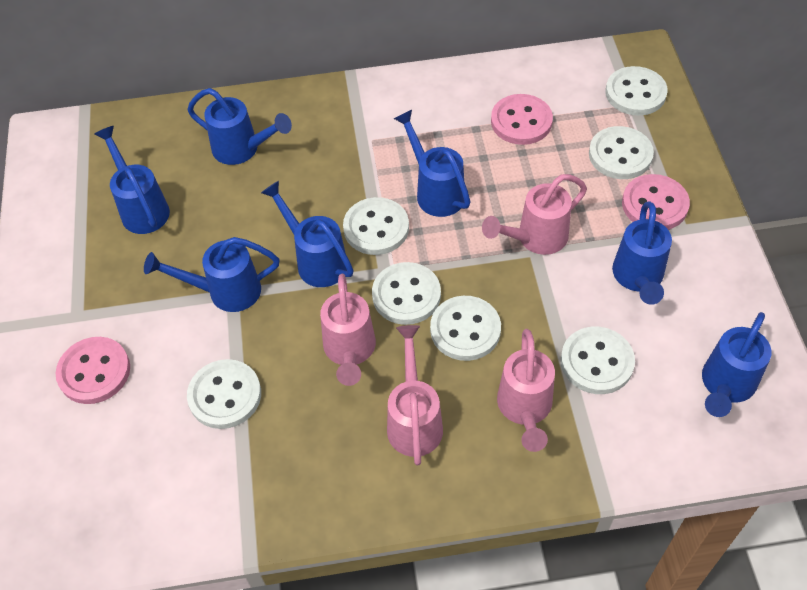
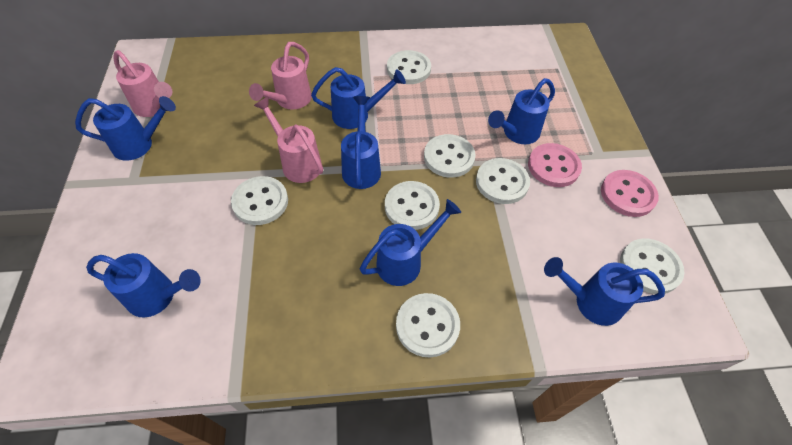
pink button: [56,337,130,404] [491,94,553,145] [622,174,690,230] = 3 -> [528,143,582,187] [601,170,659,217] = 2
pink watering can: [320,274,376,386] [387,325,443,465] [482,174,587,255] [497,329,555,452] = 4 -> [113,50,172,117] [249,42,312,109] [254,97,323,183] = 3

